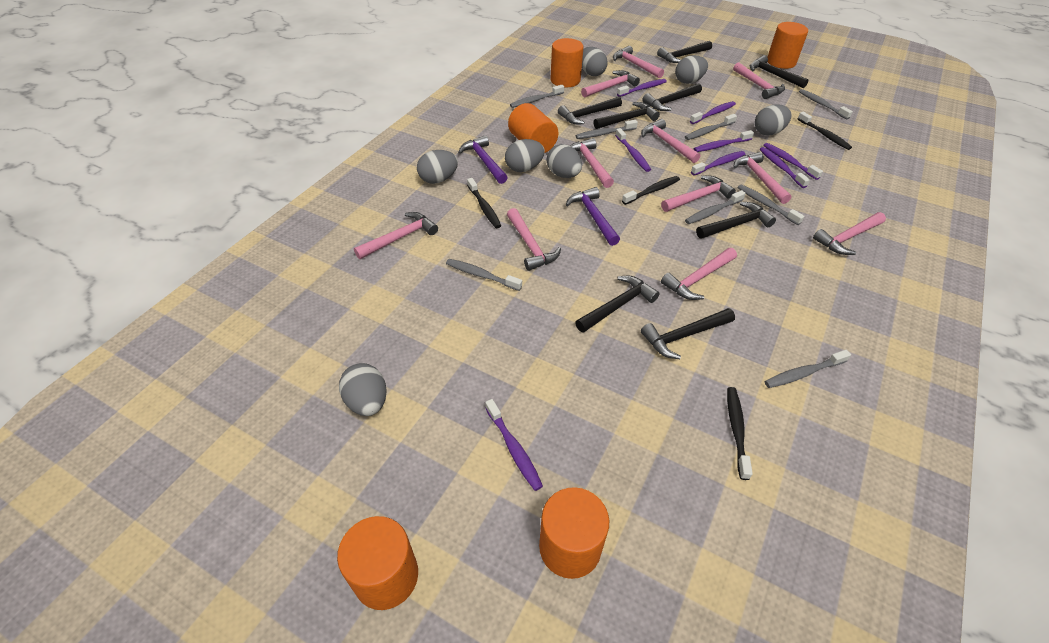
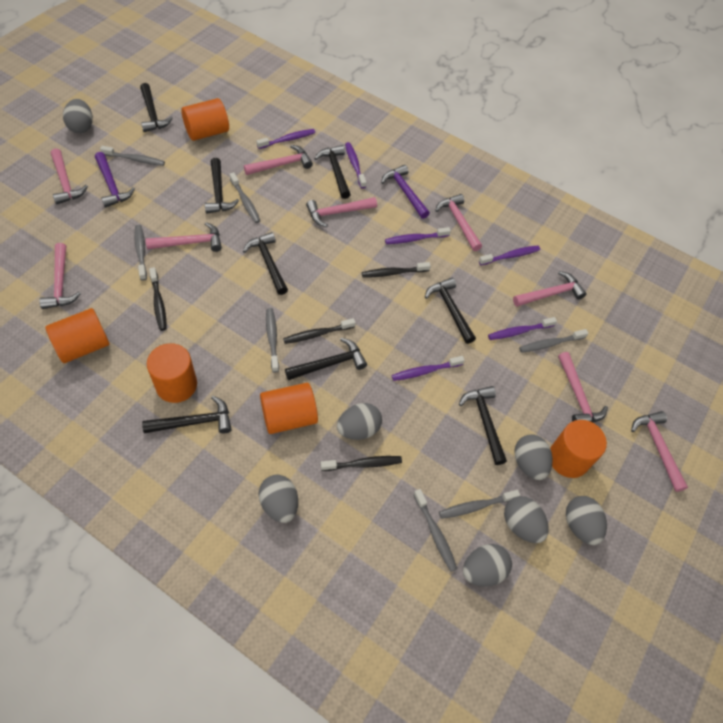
grey toothbrush: [446,259,522,291] [510,85,564,108] [576,120,638,139] [685,114,737,140] [685,190,746,224] [737,184,805,225] [765,350,851,388] [799,89,853,119] = 8 -> [100,146,165,166] [134,225,147,281] [229,172,260,223] [266,308,279,373] [413,489,457,572] [439,490,520,519] [519,329,588,353] = 7
pink hammer: [354,212,438,259] [507,208,561,271] [570,138,614,188] [581,70,640,98] [613,46,664,78] [641,119,700,163] [661,176,736,212] [661,248,737,300] [733,62,785,99] [733,152,792,204] [813,212,886,255] = 11 -> [39,243,81,309] [51,148,88,205] [146,222,222,252] [244,145,313,175] [306,197,377,227] [435,194,482,251] [513,271,586,307] [558,352,608,423] [631,411,688,492] = 9
purple toothbrush: [485,399,543,491] [615,128,651,172] [617,79,667,97] [690,101,736,124] [691,151,745,176] [694,130,754,152] [760,147,810,188] [763,143,823,180] = 8 -> [257,129,315,149] [345,142,366,188] [385,227,451,244] [392,356,465,381] [479,246,540,265] [488,317,557,340] = 6

